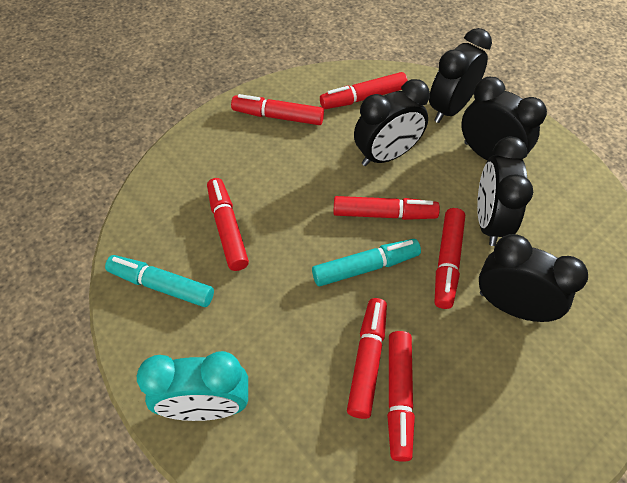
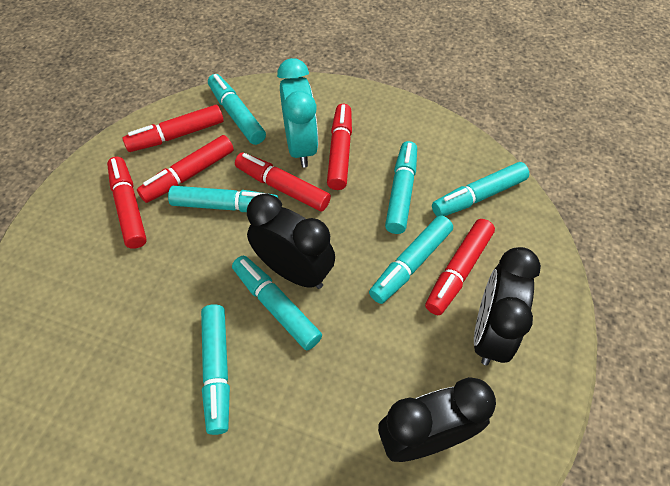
black clock: [354,79,430,166] [429,28,492,123] [461,77,547,161] [477,137,533,246] [479,234,588,322] = 5 -> [247,193,335,289] [378,377,496,462] [474,247,541,365] = 3
red marker: [207,178,249,271] [231,94,324,125] [320,72,408,109] [333,196,440,220] [347,298,387,419] [387,331,415,462] [435,208,465,309] = 7 -> [107,157,147,249] [123,105,223,152] [137,135,234,203] [235,152,331,211] [327,104,352,190] [425,219,495,315] = 6
turquoise marker: [105,255,214,307] [312,239,421,286] = 2 -> [168,186,278,212] [201,304,230,435] [208,74,266,145] [232,256,322,350] [369,215,453,304] [385,141,417,234] [432,162,529,216] = 7

